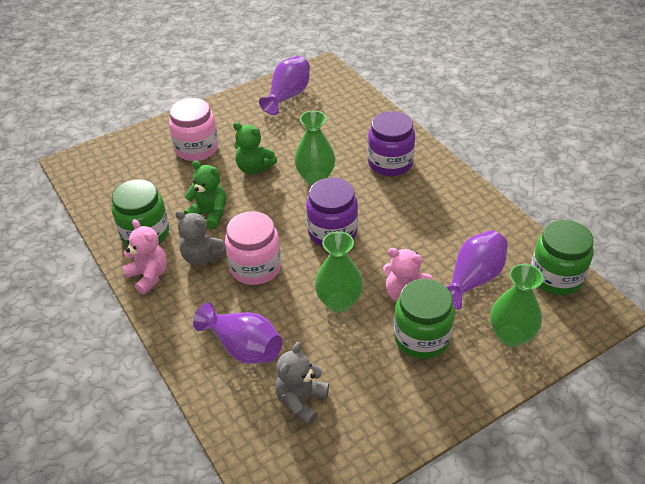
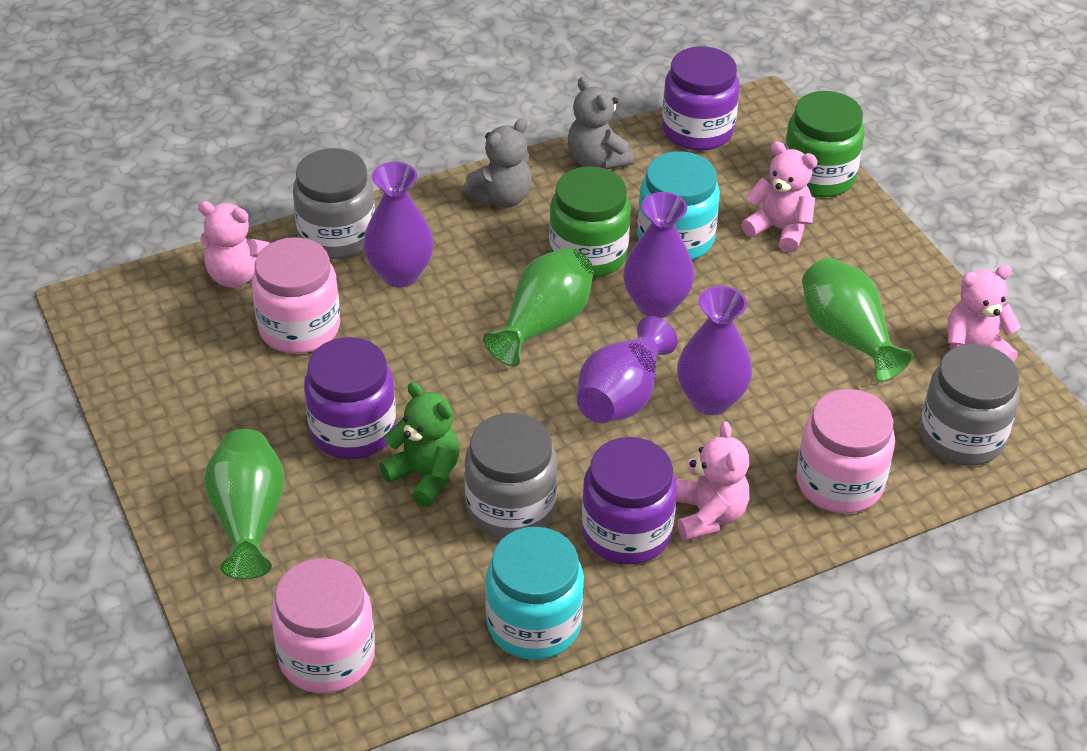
green jar: [111,179,169,246] [394,279,455,359] [531,220,594,295] = 3 -> [549,166,631,278] [785,91,865,197] = 2
green teddy bear: [184,161,226,229] [233,122,277,174] = 2 -> [379,382,460,507] = 1
grey jar: none = 0 -> [293,148,375,259] [464,413,557,539] [920,344,1020,466] = 3
pink jar: [169,98,218,161] [225,211,281,285] = 2 -> [252,237,340,354] [271,558,375,693] [796,389,895,513] = 3
pink teddy bear: [122,219,167,294] [383,248,433,302] = 2 -> [198,201,270,288] [676,421,749,541] [741,141,818,253] [947,265,1021,362] = 4
purple jar: [306,178,358,247] [368,111,415,176] = 2 -> [304,337,396,459] [581,437,677,565] [662,46,739,151] = 3
purple vase: [193,303,282,364] [259,56,310,115] [446,230,508,309] = 3 -> [363,162,434,287] [577,316,678,423] [623,192,695,318] [677,286,752,415] = 4
turquoise jar: none = 0 -> [485,527,584,660] [637,151,720,260] = 2

